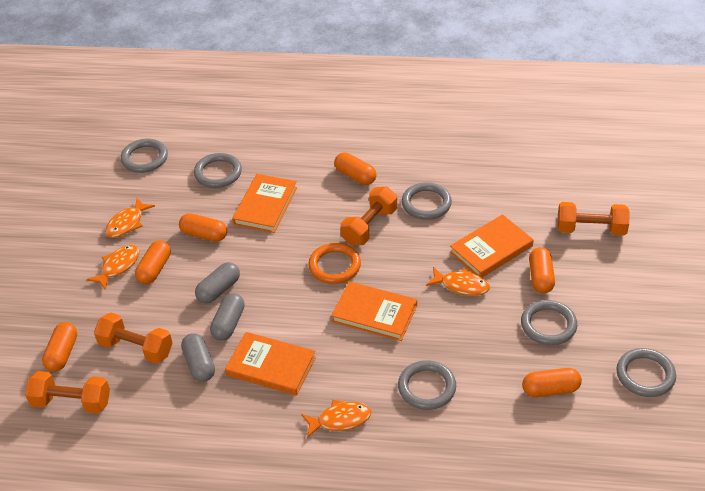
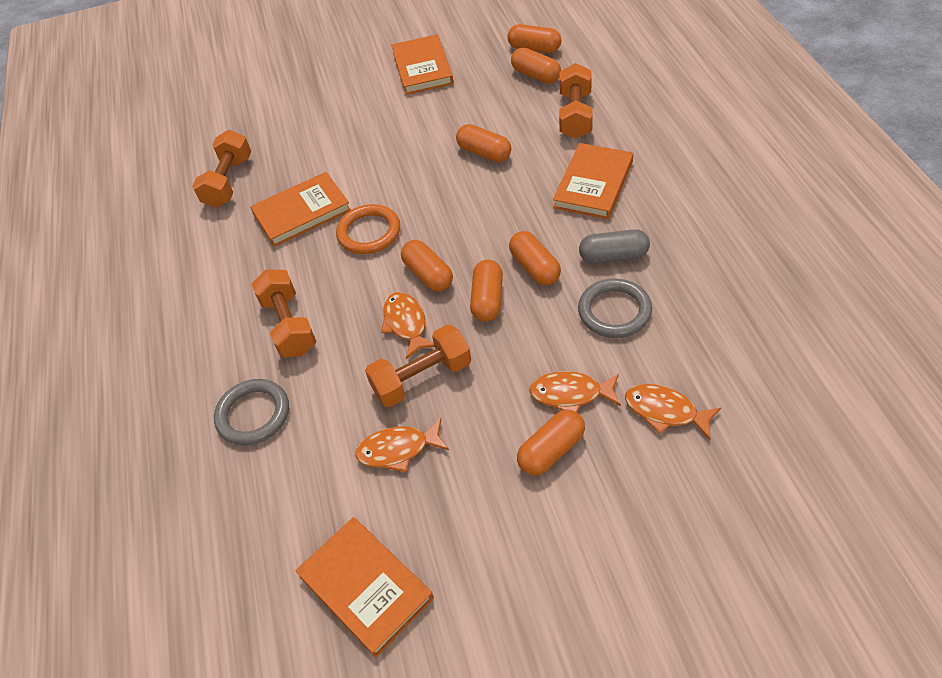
grey capsule: [181,333,215,382] [195,262,240,303] [210,293,245,341] = 3 -> [579,229,650,264] = 1
grey ring: [121,139,168,173] [194,153,242,188] [398,360,456,410] [402,182,452,220] [521,300,577,345] [616,348,676,397] = 6 -> [214,379,289,446] [578,278,652,338] = 2
orange capsule: [42,322,77,372] [135,240,171,284] [179,213,227,242] [334,152,376,185] [522,368,582,397] [529,247,555,293] = 6 -> [401,240,453,292] [456,124,511,162] [470,260,503,322] [507,24,561,53] [509,231,561,285] [511,48,561,84] [517,410,585,475] = 7

